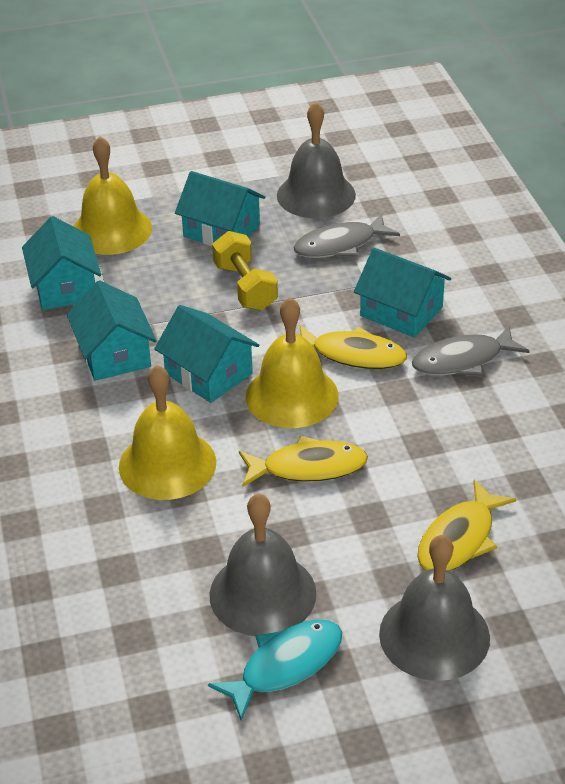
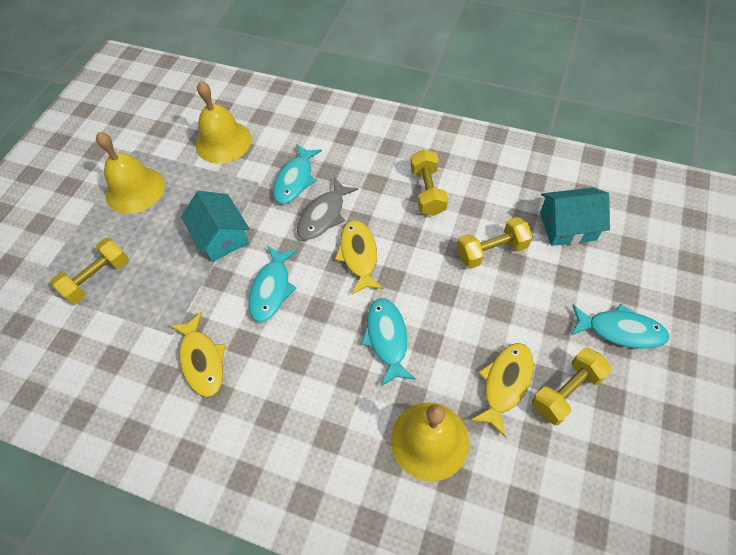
grey bell: [209,493,317,636] [277,102,356,218] [379,535,490,681] = 3 -> none = 0
grey fish: [294,213,400,258] [412,325,530,376] = 2 -> [297,178,358,240] = 1
turquoise fish: [208,619,342,721] = 1 -> [248,246,297,322] [273,144,322,204] [361,298,416,386] [571,303,670,349] = 4
turquoise house: [22,216,101,310] [67,281,157,381] [154,305,259,403] [175,171,265,246] [354,248,451,337] = 5 -> [181,191,250,262] [540,188,610,246] = 2
yellow dumbbell: [212,231,278,311] = 1 -> [50,238,129,304] [410,149,448,216] [457,217,533,269] [532,348,612,425] = 4

